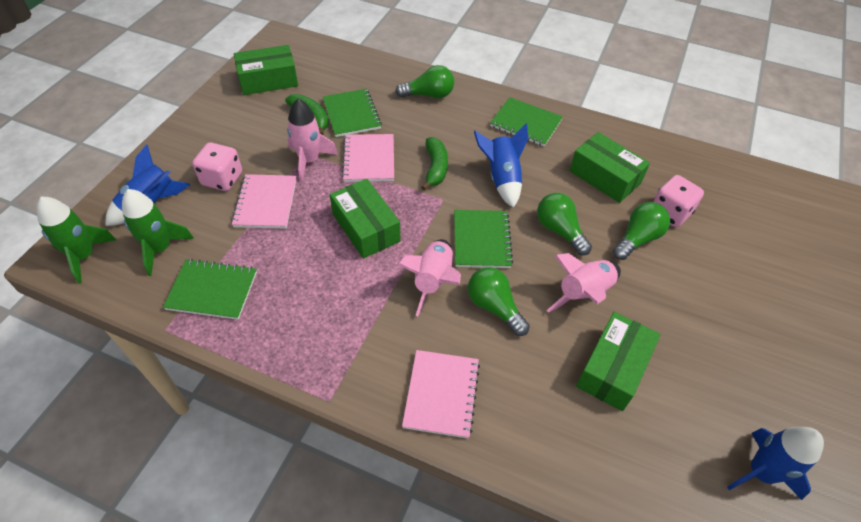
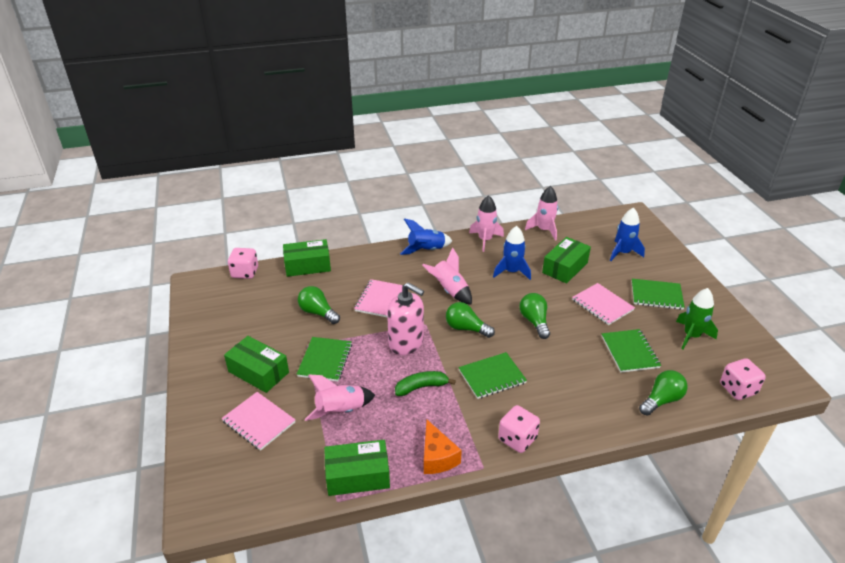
green banana: [285,94,329,135] [421,137,448,190] = 2 -> [395,371,456,396] = 1
green rocket: [37,197,116,284] [122,189,194,276] = 2 -> [676,288,718,349] = 1
orange cheese: none = 0 -> [424,420,462,474] = 1
pink dice: [192,142,242,191] [653,175,704,227] = 2 -> [228,248,258,279] [498,405,540,453] [720,358,766,400] = 3
pink rocket: [287,99,338,182] [397,239,461,316] [547,253,621,313] = 3 -> [304,374,375,421] [422,247,472,305] [469,195,504,252] [525,186,558,241] = 4
pink soap dispenser: none = 0 -> [387,282,424,355] = 1

